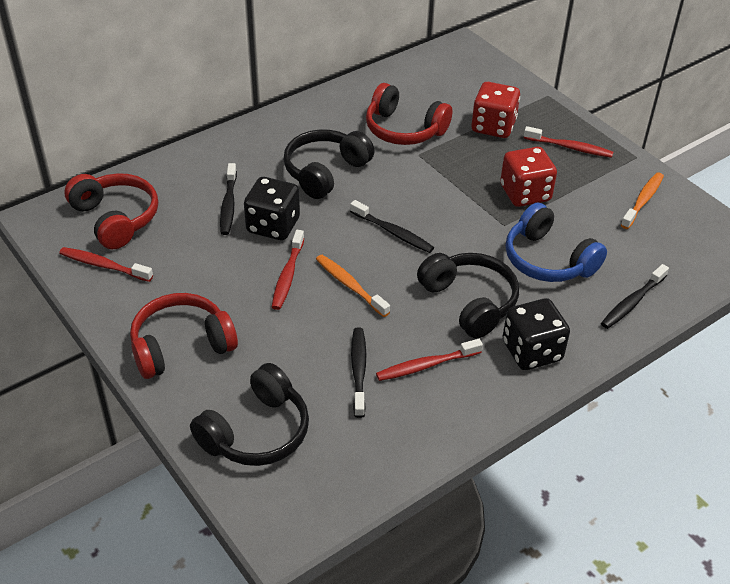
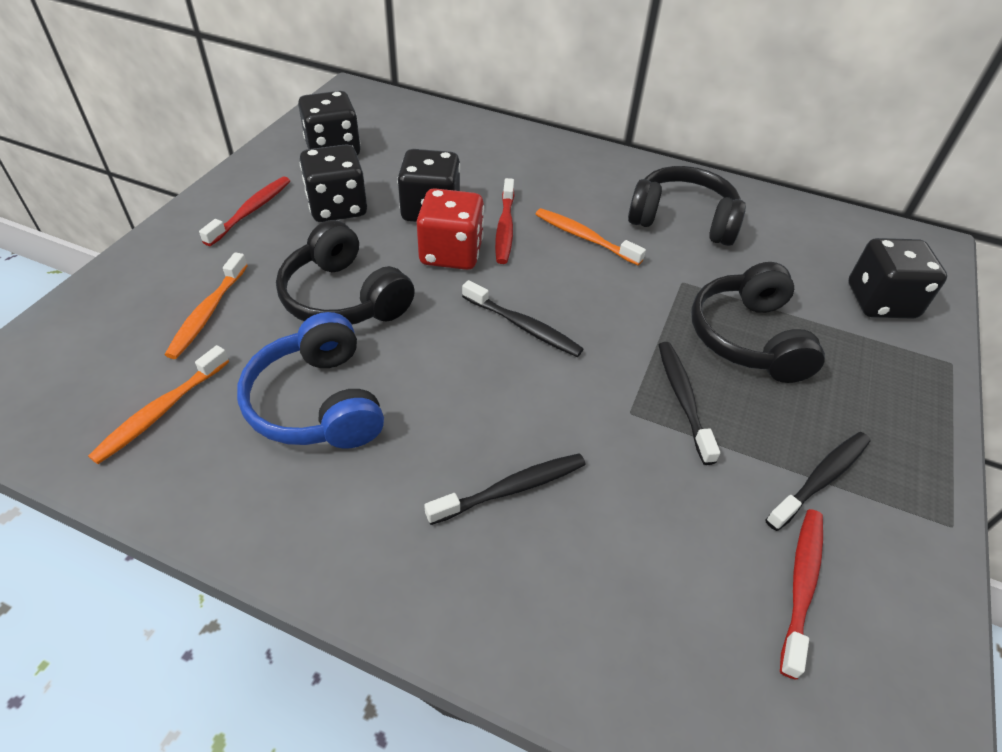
black dice: [244,177,300,240] [502,298,570,370] = 2 -> [298,91,361,155] [300,144,367,222] [397,149,460,222] [848,238,947,319] = 4
orange toothbrush: [316,255,390,317] [621,172,664,229] = 2 -> [88,345,229,464] [165,252,248,359] [536,208,646,265] = 3
red dice: [472,82,520,138] [500,147,557,207] = 2 -> [417,188,484,270] = 1
red headphones: [64,173,158,249] [130,293,238,379] [366,83,453,145] = 3 -> none = 0
red toothbrush: [59,247,153,282] [272,230,304,310] [376,339,483,381] [524,126,613,158] = 4 -> [199,176,290,246] [495,178,515,264] [780,509,823,679] = 3

